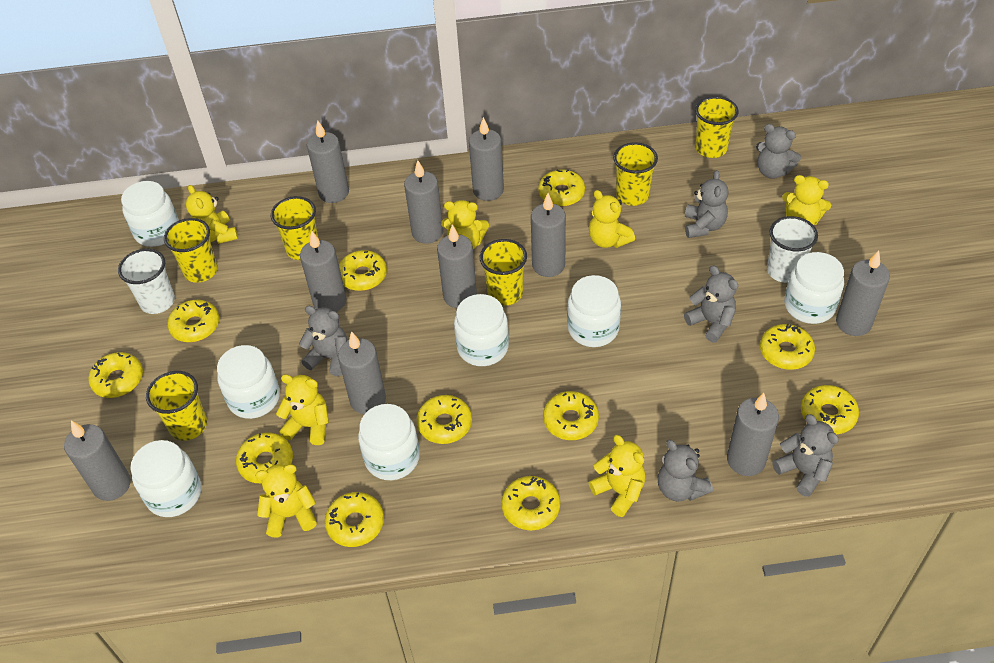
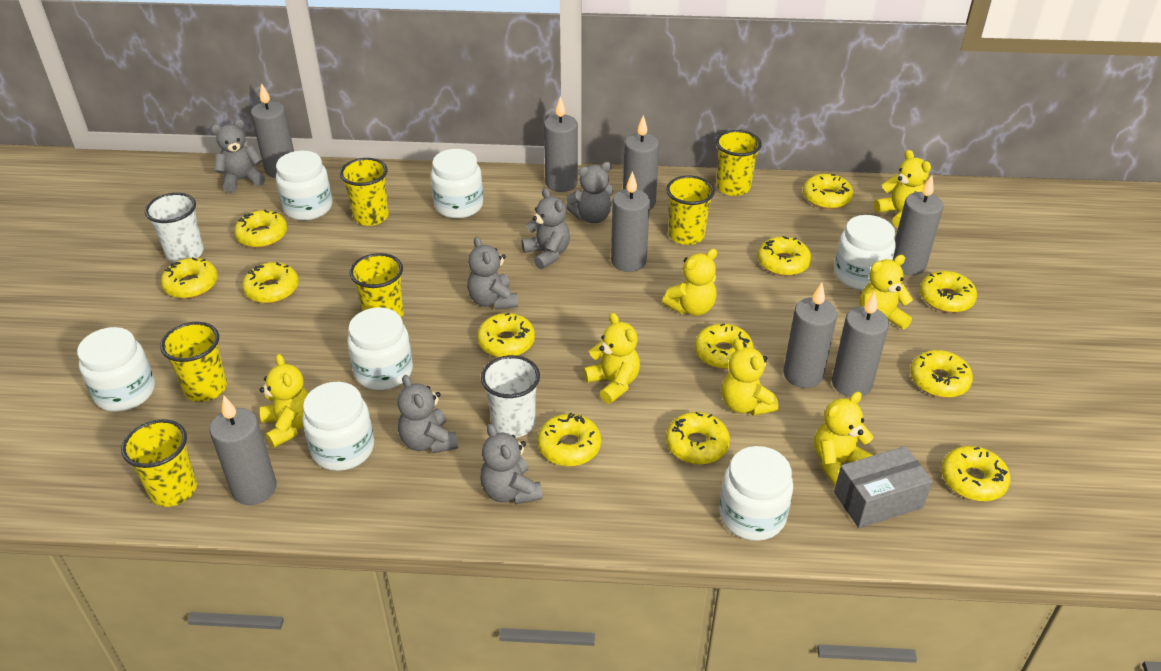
grey box: none = 0 -> [834,446,933,528] = 1
grey candle: [64,421,131,501] [300,230,346,312] [307,120,349,203] [338,331,386,414] [404,160,444,244] [437,224,477,308] [469,117,504,201] [531,193,566,277] [727,393,779,476] [836,250,890,336] = 10 -> [210,396,277,505] [251,83,294,178] [544,96,578,192] [611,171,650,272] [623,115,659,210] [784,282,837,388] [832,291,889,397] [893,175,943,275] = 8
yellow donut: [88,352,143,398] [167,300,219,342] [236,432,293,483] [325,492,384,547] [339,250,387,291] [417,395,472,444] [501,476,560,530] [538,169,585,206] [543,391,599,440] [760,323,815,370] [801,385,859,434] = 11 -> [161,257,218,299] [234,210,288,248] [242,262,299,303] [477,313,535,357] [538,413,601,466] [666,412,730,464] [695,323,754,369] [758,236,812,276] [803,174,853,209] [910,350,973,398] [920,271,977,313] [941,446,1010,501] = 12

